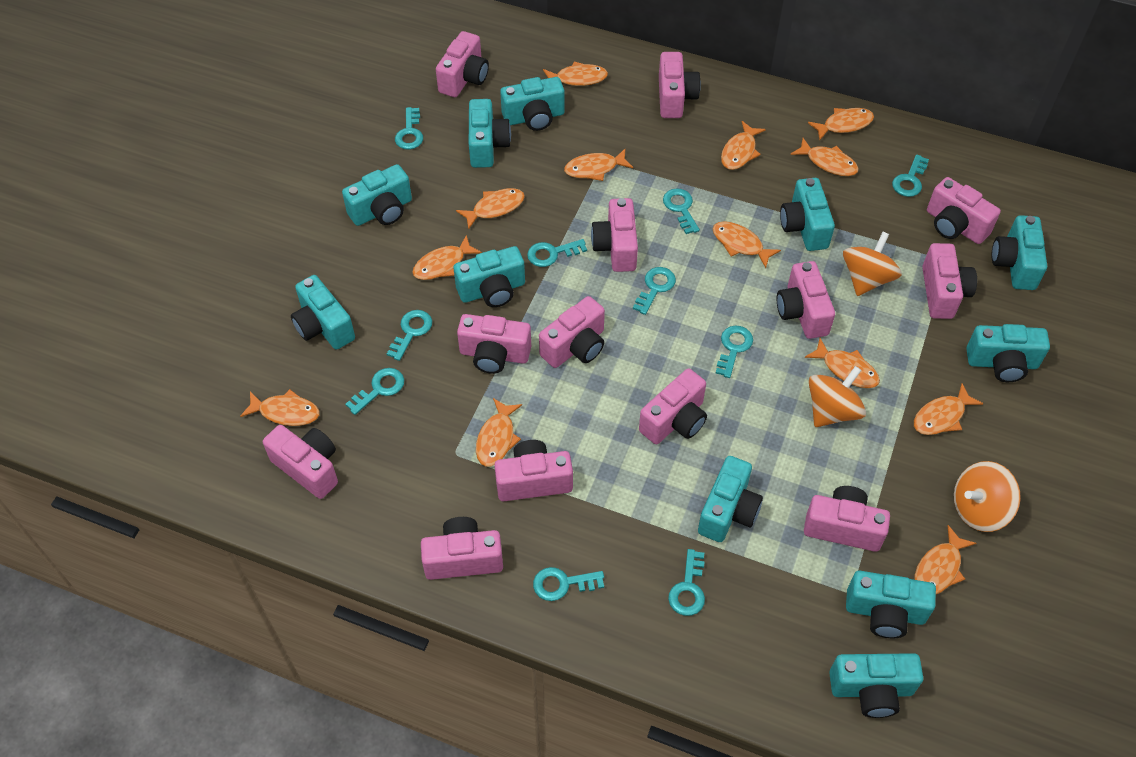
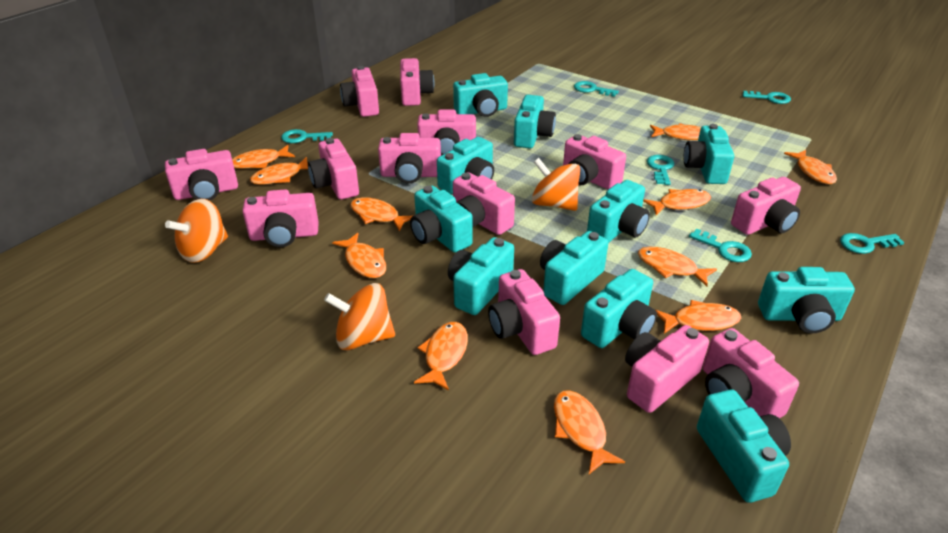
orange fish: [240,389,320,426] [412,235,482,280] [456,188,525,229] [476,398,522,467] [543,61,608,86] [564,149,633,181] [712,221,781,268] [721,121,766,170] [791,138,859,176] [805,338,880,388] [808,108,874,140] [914,383,983,435] [914,525,976,594] = 13 -> [232,145,295,169] [250,157,308,185] [332,233,386,278] [350,197,412,231] [414,322,468,390] [554,390,625,474] [638,247,717,286] [643,189,711,215] [650,123,701,140] [656,300,741,334] [784,150,837,184] = 11
turquoise key: [345,368,404,415] [387,310,432,361] [395,107,423,150] [527,239,587,267] [533,567,604,601] [633,267,676,315] [663,188,700,234] [668,549,705,616] [716,326,753,378] [892,154,929,197] = 10 -> [281,129,333,143] [574,81,619,97] [647,155,674,185] [689,229,752,262] [743,91,791,104] [840,233,905,254] = 6

